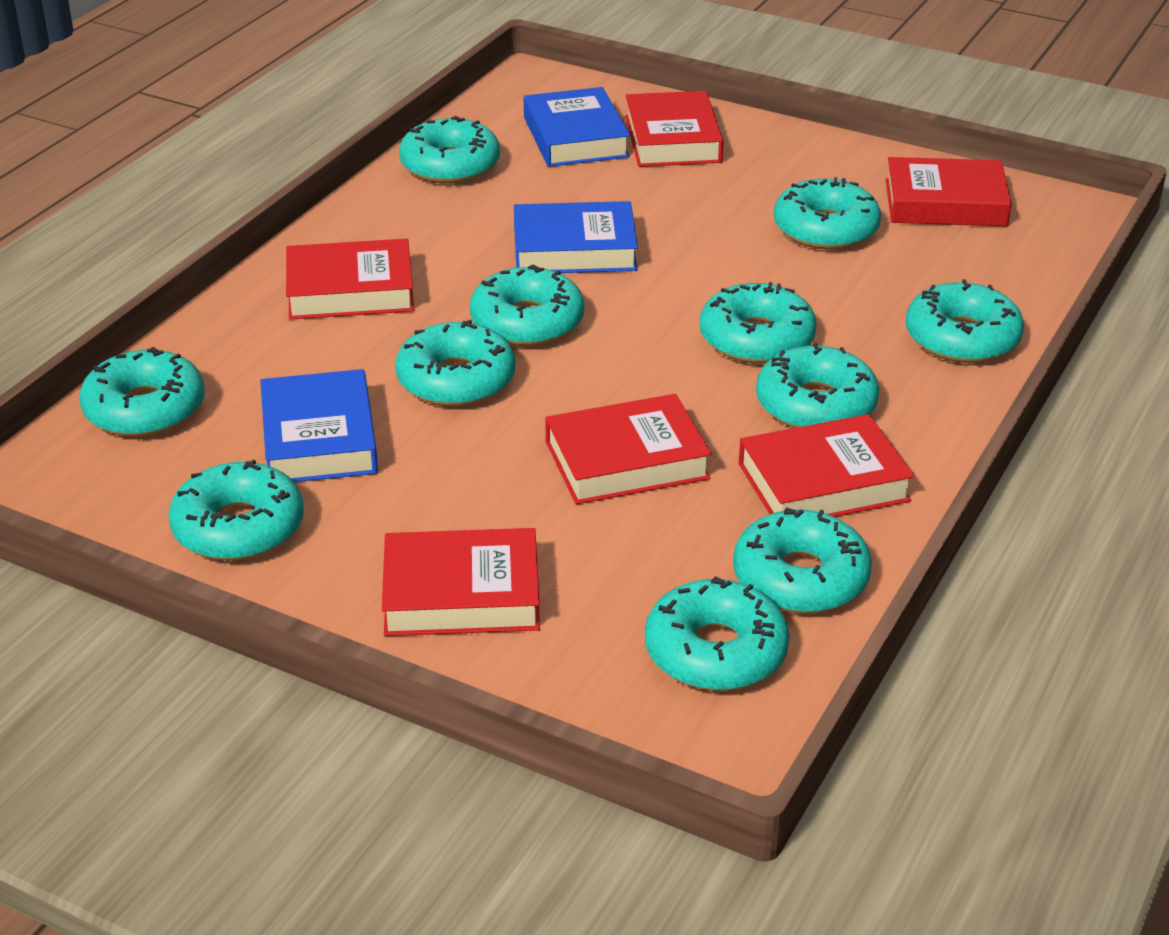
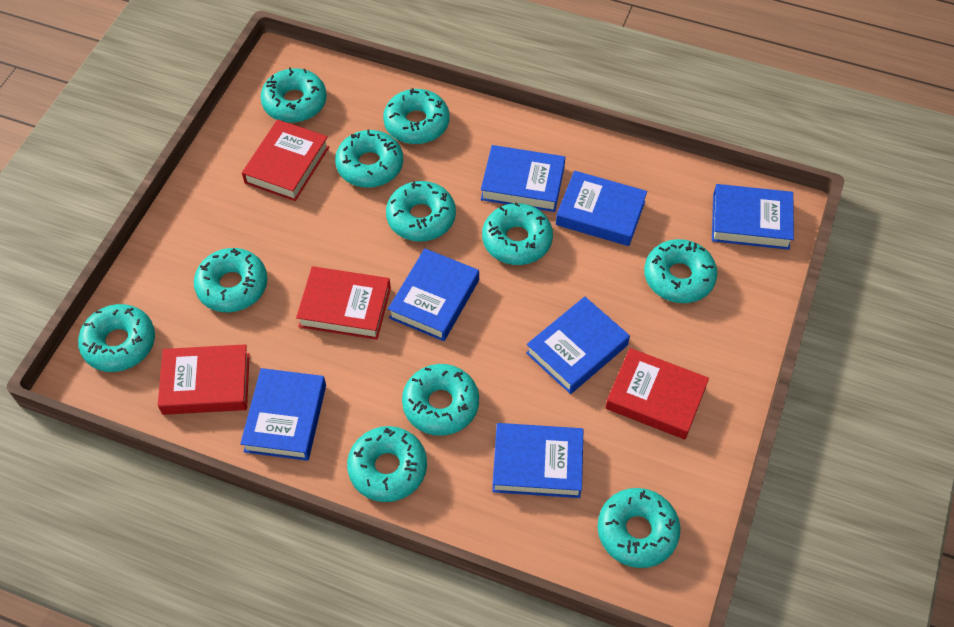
blue book: [260,369,378,482] [514,201,638,273] [524,87,630,167] = 3 -> [240,368,326,461] [388,248,479,341] [481,145,565,212] [492,423,584,498] [526,297,630,394] [556,171,647,246] [712,184,794,250] = 7
red book: [286,239,414,320] [382,528,540,636] [545,394,712,504] [625,91,724,167] [739,414,914,517] [886,157,1012,226] = 6 -> [158,344,250,415] [242,119,329,201] [296,266,391,340] [605,348,709,440] = 4

